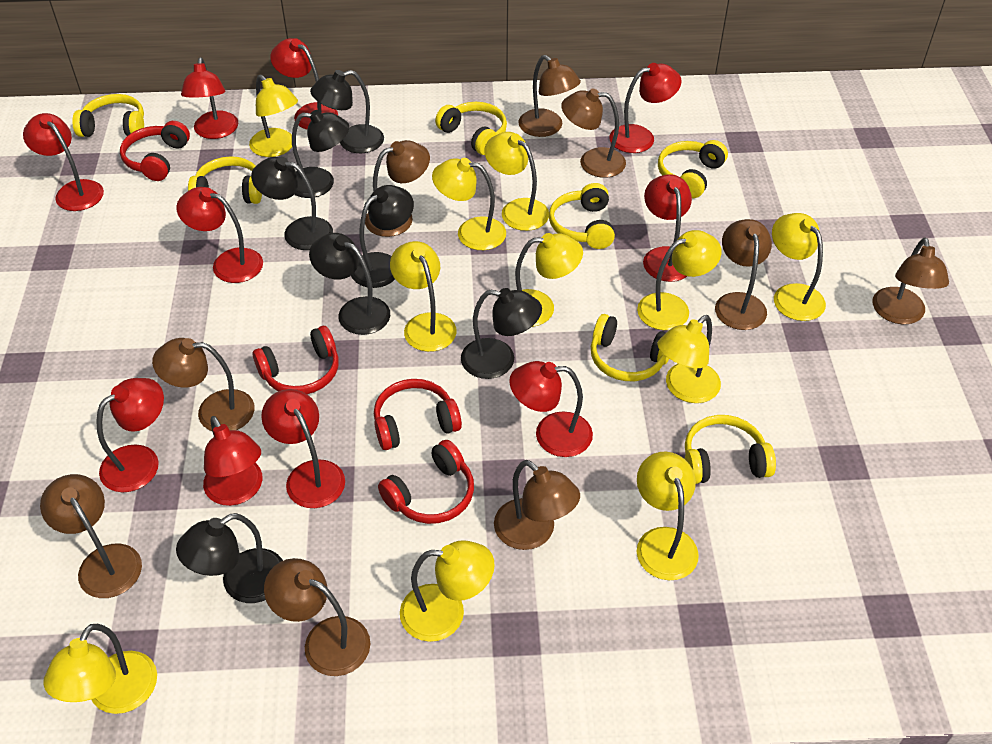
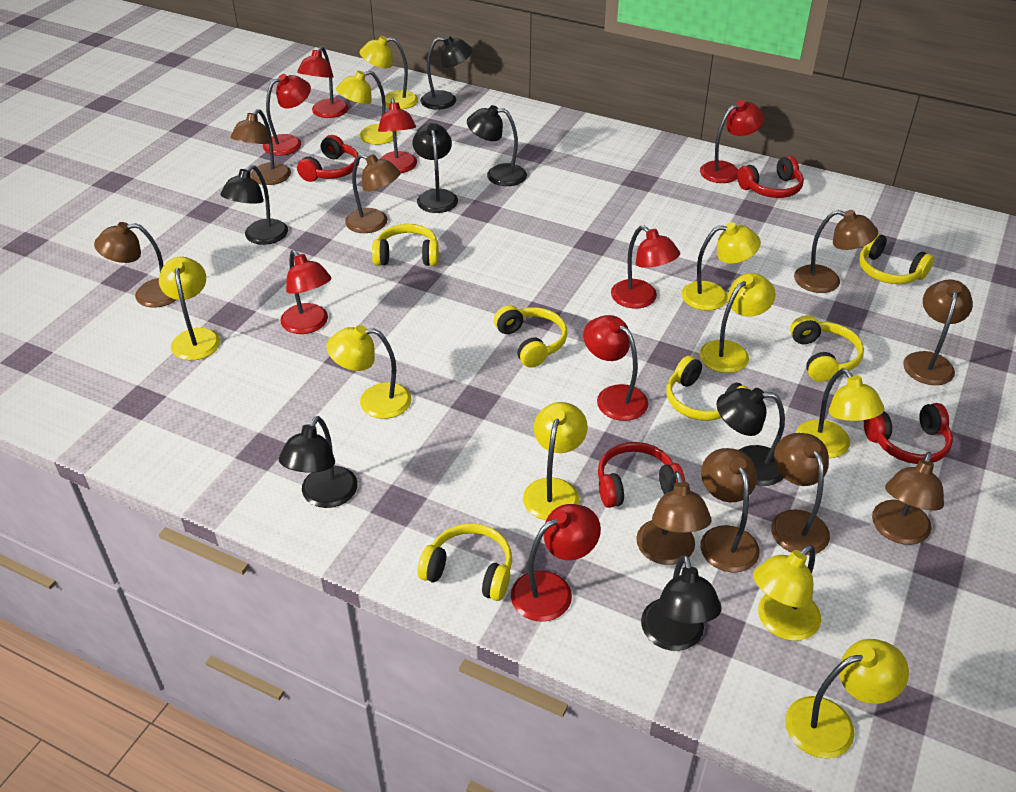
red lamp: [23,113,104,211] [96,378,164,492] [176,187,263,283] [181,57,238,139] [203,416,263,506] [261,389,345,508] [270,38,338,129] [509,361,593,457] [609,63,682,153] [643,174,692,282] = 10 -> [263,74,311,156] [280,250,331,334] [297,47,349,118] [378,98,417,173] [511,504,601,622] [583,315,648,421] [611,226,680,309] [700,100,765,183] = 8
yellow headphones: [72,94,144,137] [188,156,262,204] [435,102,507,155] [549,183,615,249] [591,314,669,381] [658,140,728,198] [685,415,776,484] = 7 -> [372,224,439,266] [418,523,512,601] [494,305,567,368] [666,356,749,421] [790,315,864,382] [859,233,934,284] = 6
yellow lamp: [43,624,157,714] [249,75,298,157] [390,241,457,352] [400,540,495,642] [432,158,506,250] [484,132,549,231] [515,233,583,327] [637,230,722,330] [637,452,699,580] [657,315,721,403] [772,213,826,321] = 11 -> [159,257,220,360] [327,325,412,419] [336,71,398,145] [360,36,418,109] [523,402,588,520] [681,222,761,311] [700,273,776,373] [753,545,821,641] [785,639,909,758] [796,368,885,458] = 10

